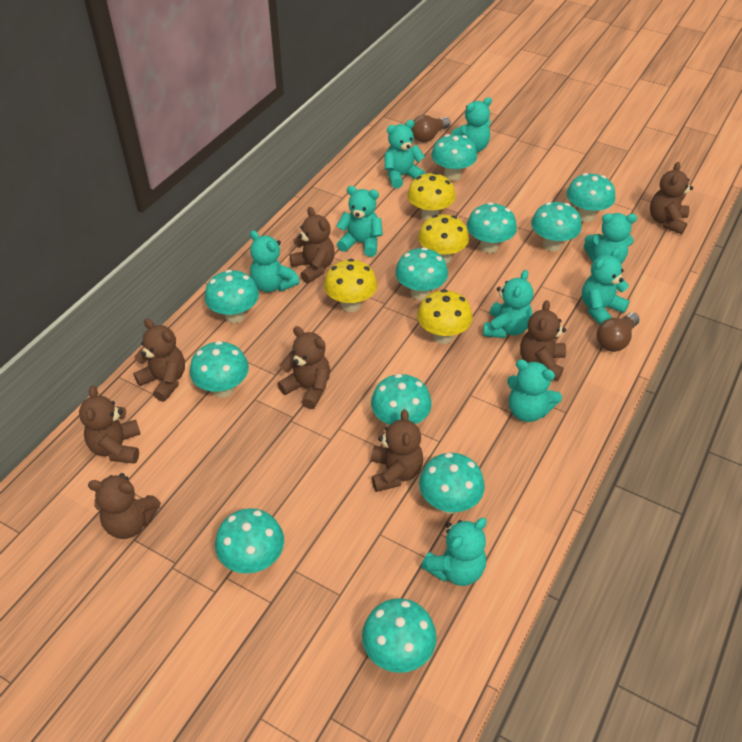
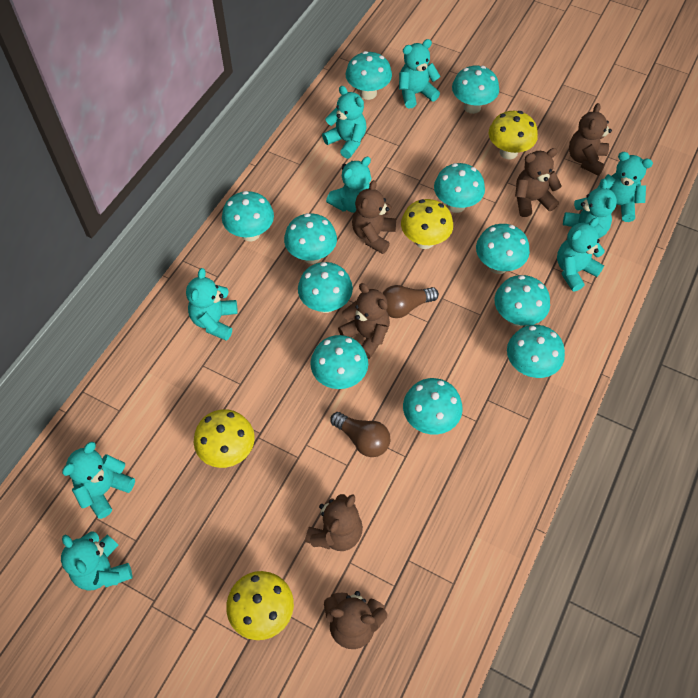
brown teddy bear: [79,386,141,464] [88,473,161,539] [133,319,185,402] [278,326,330,409] [290,207,335,283] [371,409,423,492] [520,300,566,381] [650,162,693,234] = 8 -> [305,494,363,551] [324,591,388,649] [338,283,390,359] [352,180,396,254] [515,148,562,217] [569,103,612,176] = 6

